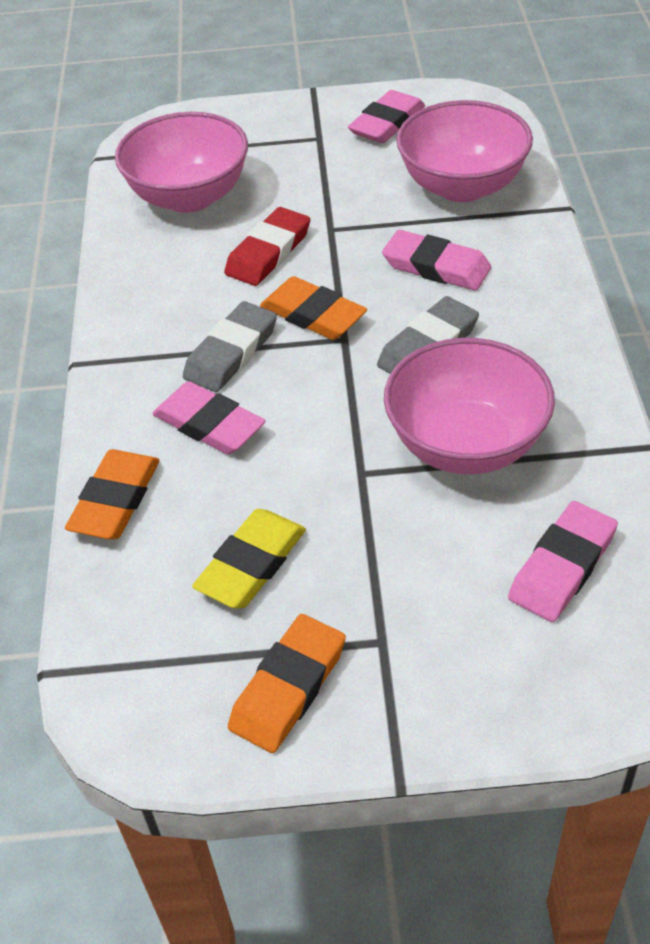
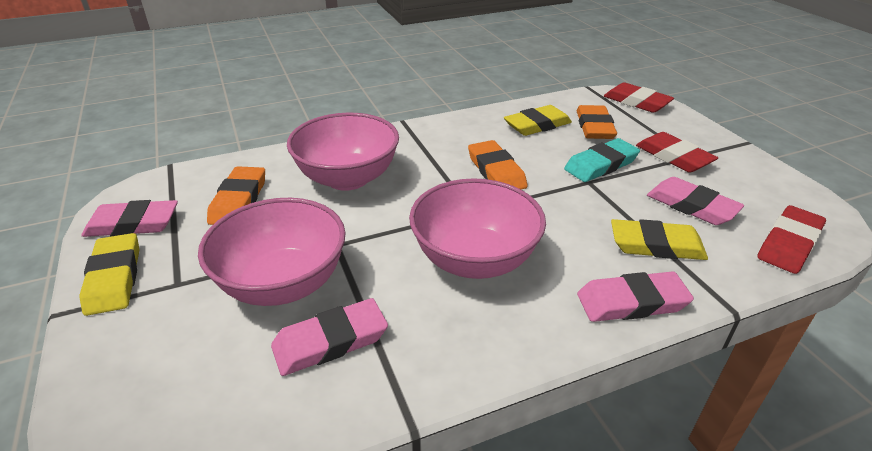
grey eraser: [183,301,277,392] [377,296,479,374] = 2 -> none = 0
red eraser: [224,207,310,286] = 1 -> [604,82,674,113] [636,132,718,173] [757,205,826,274] = 3
turquoise eraser: none = 0 -> [564,138,640,182] = 1
yellow eraser: [192,509,306,608] = 1 -> [79,233,139,316] [504,105,572,136] [611,219,708,260] = 3

